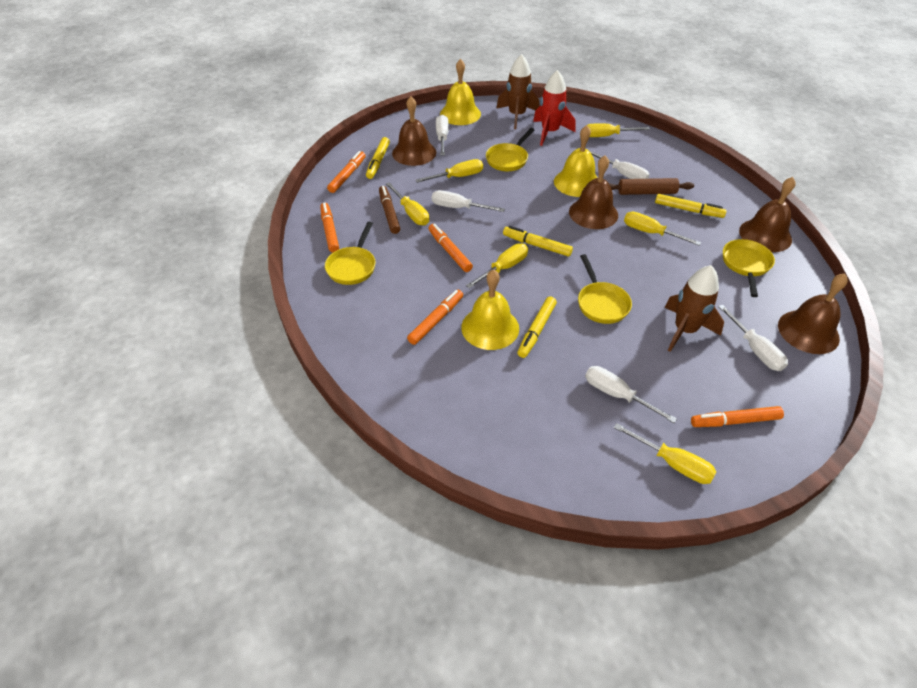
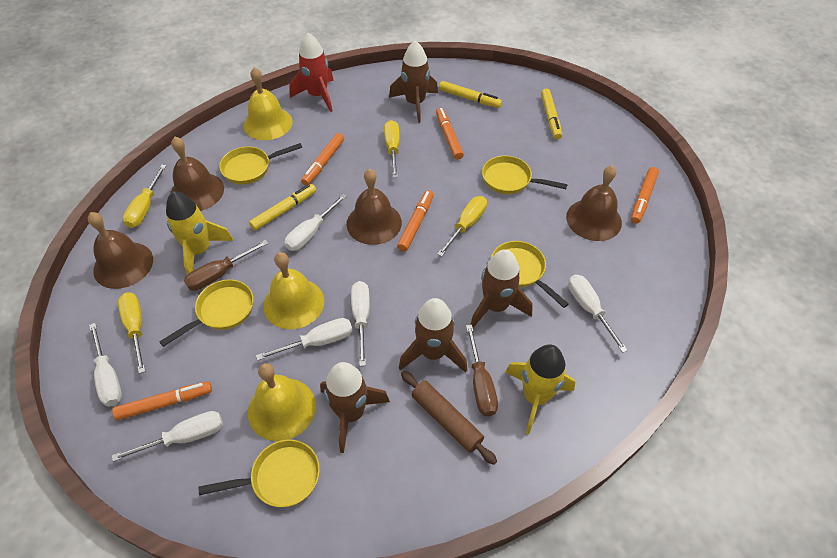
brown marker: [379,186,400,234] = 1 -> none = 0
brown rocket: [496,54,539,129] [664,265,724,352] = 2 -> [320,362,390,453] [389,41,438,123] [399,298,467,373] [470,249,533,328] = 4
brown screwdriver: none = 0 -> [184,240,269,291] [466,324,498,416] = 2
white screwdriver: [432,190,505,212] [436,115,449,156] [585,366,677,423] [589,150,650,179] [718,305,788,371] = 5 -> [89,323,122,407] [112,411,223,462] [256,318,353,360] [284,194,347,251] [351,281,370,366] [568,275,628,353] = 6
yellow marker: [366,137,390,179] [503,226,573,257] [517,296,557,358] [655,194,726,218] = 4 -> [249,184,316,231] [439,81,502,108] [541,89,562,140] = 3
yellow pan: [325,222,376,285] [486,128,534,171] [578,254,632,324] [723,239,775,297] = 4 -> [159,280,254,347] [199,440,320,507] [219,143,302,184] [482,155,568,194] [491,241,569,308] = 5
yellow rocket: none = 0 -> [166,191,234,274] [505,345,575,434] = 2
yellow screwdriver: [386,182,429,226] [416,159,483,183] [466,243,528,289] [587,123,650,137] [614,423,716,484] [624,212,701,245] = 6 -> [118,292,146,374] [123,165,167,228] [384,120,400,178] [437,196,487,257] = 4

